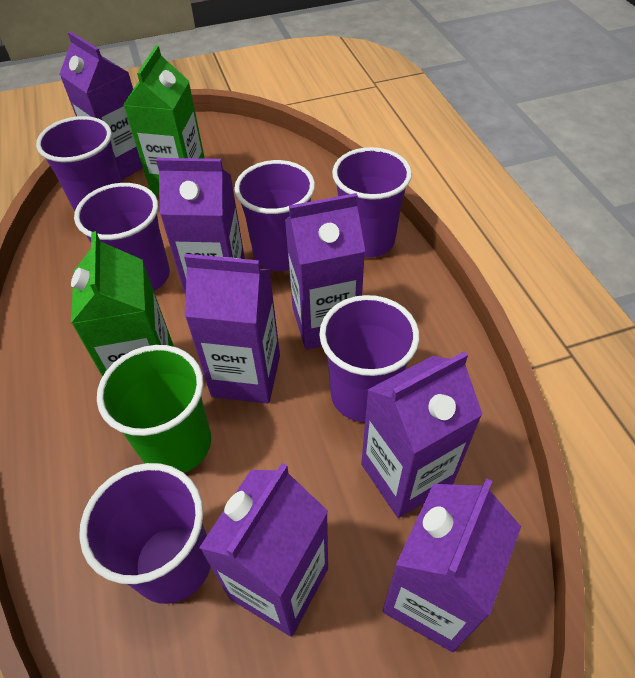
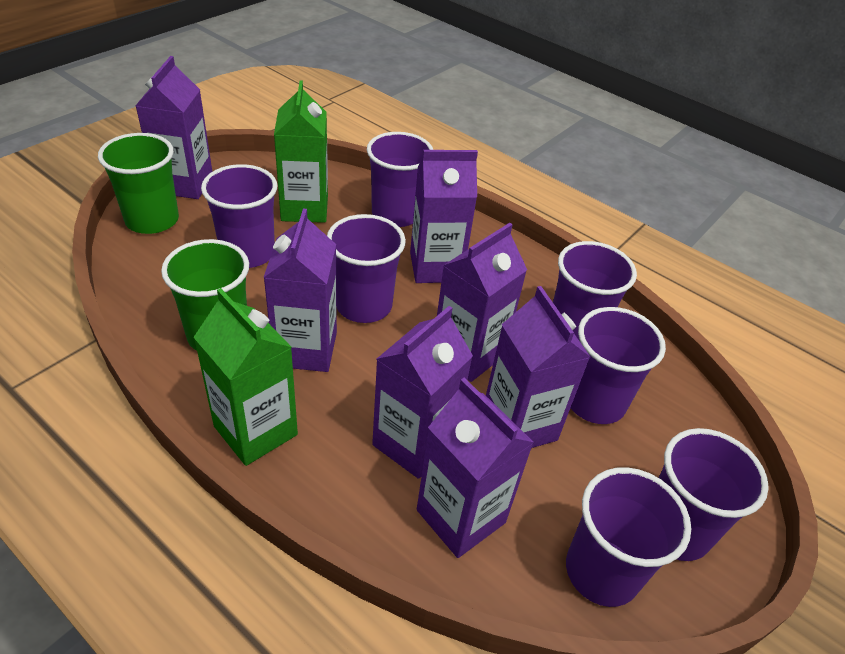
green cup: [97,345,211,473] = 1 -> [98,133,179,234] [161,239,249,351] = 2
purple cup: [36,116,122,212] [74,183,170,291] [79,463,211,604] [234,160,315,271] [319,295,419,422] [332,147,412,258] = 6 -> [201,164,277,268] [327,214,406,323] [367,132,433,227] [553,241,637,340] [566,467,691,607] [571,307,666,424] [658,428,769,561] = 7

